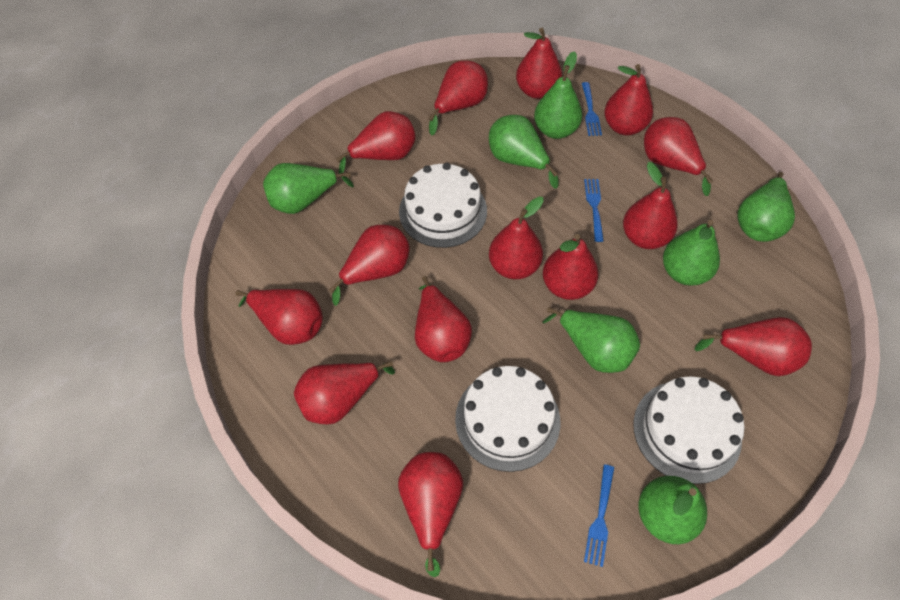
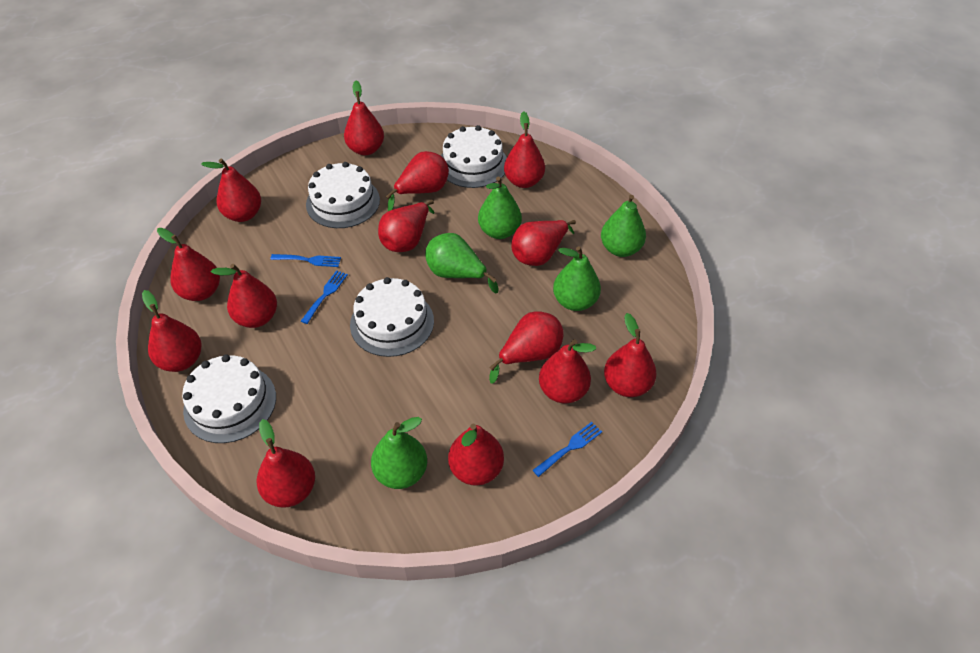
green pear: [263,163,354,214] [489,115,559,189] [534,51,582,139] [542,307,640,373] [638,476,707,544] [663,220,720,286] [738,172,795,242] = 7 -> [371,417,427,489] [425,233,499,293] [478,177,522,239] [553,246,601,311] [601,195,646,257] = 5
white cake: [399,162,487,248] [455,366,560,472] [633,377,744,484] = 3 -> [182,354,276,443] [306,162,380,228] [350,277,434,357] [441,125,507,188] = 4

